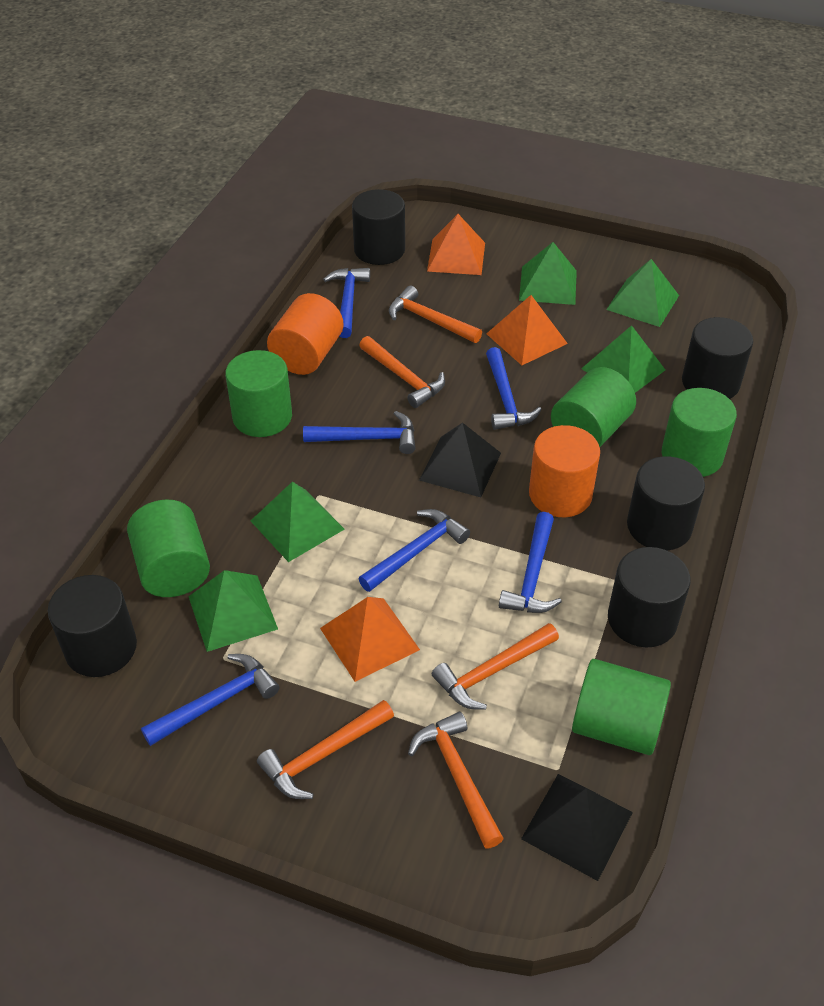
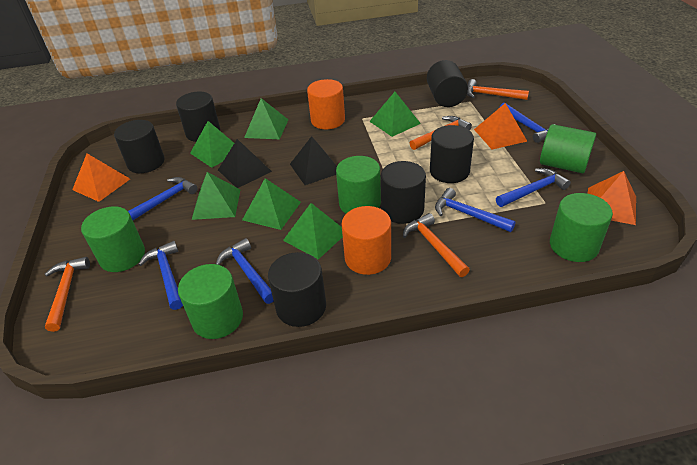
black cylinder: [48,575,137,677] [352,189,405,265] [608,547,691,647] [627,456,705,551] [682,317,753,399] = 5 -> [114,120,165,173] [176,92,220,142] [268,252,326,327] [381,161,426,224] [427,60,468,107] [430,125,474,183] = 6
green pyramid: [188,570,278,652] [251,482,345,562] [519,242,577,305] [581,325,665,393] [606,259,679,327] = 5 -> [190,121,234,168] [192,172,240,220] [242,178,301,230] [244,98,288,139] [283,203,343,259] [369,92,421,137] = 6
orange hammer: [257,700,394,799] [359,336,445,408] [389,286,482,343] [408,712,504,849] [432,623,559,710] = 5 -> [45,257,90,332] [403,213,470,277] [410,116,472,150] [467,79,529,100] = 4

